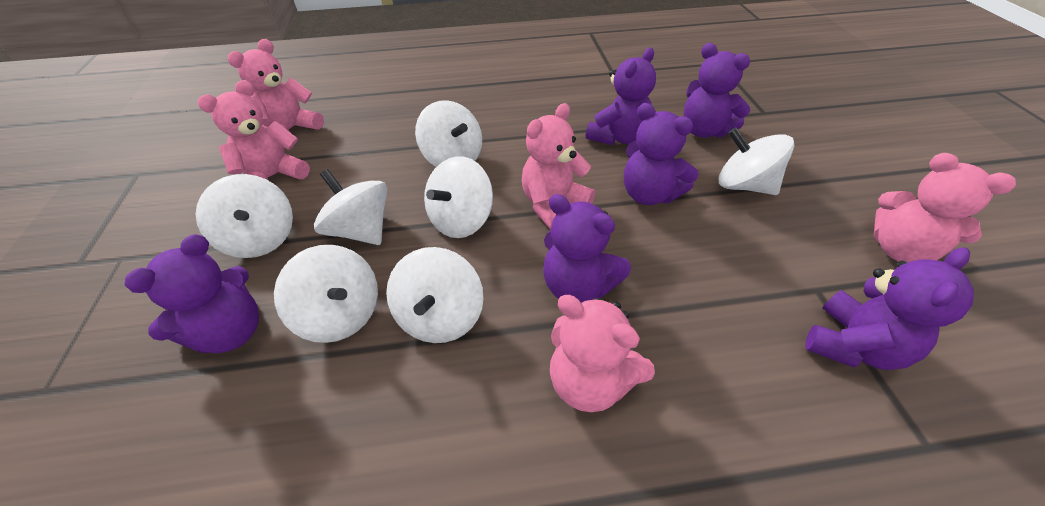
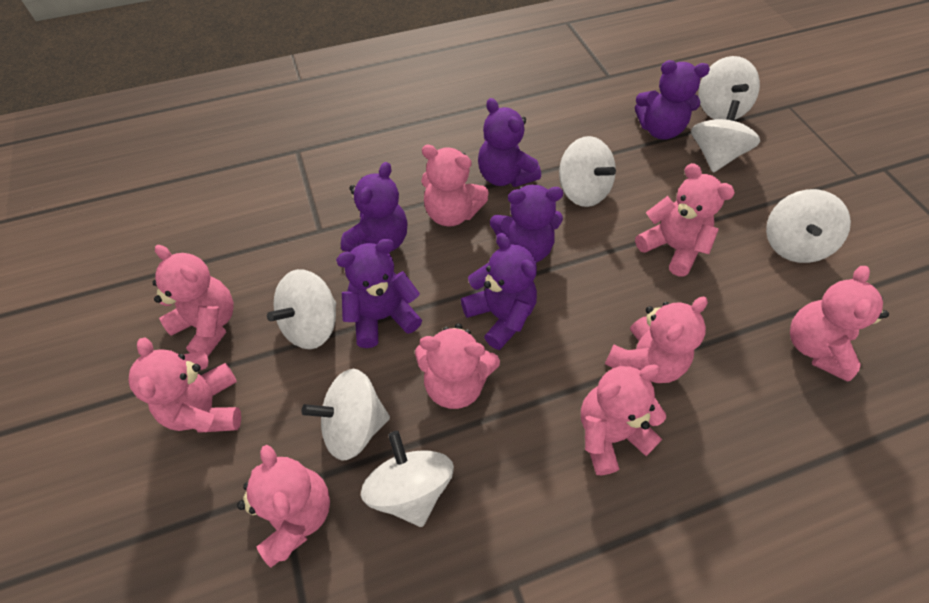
pink teddy bear: [198,80,310,181] [228,39,324,133] [522,103,595,230] [550,295,655,412] [874,153,1016,263] = 5 -> [129,337,241,433] [152,245,234,357] [237,445,330,568] [415,323,500,409] [421,145,489,227] [581,364,666,475] [605,296,708,383] [635,163,735,276] [790,266,889,382] = 9

